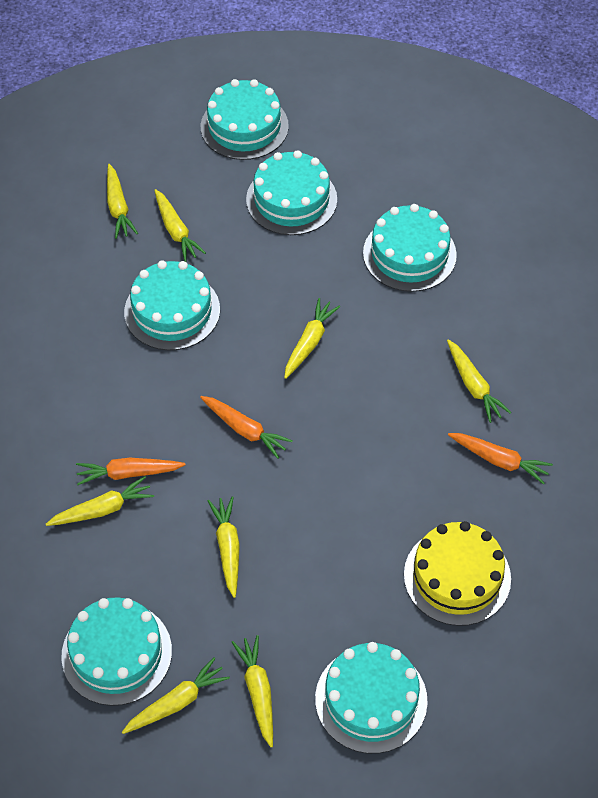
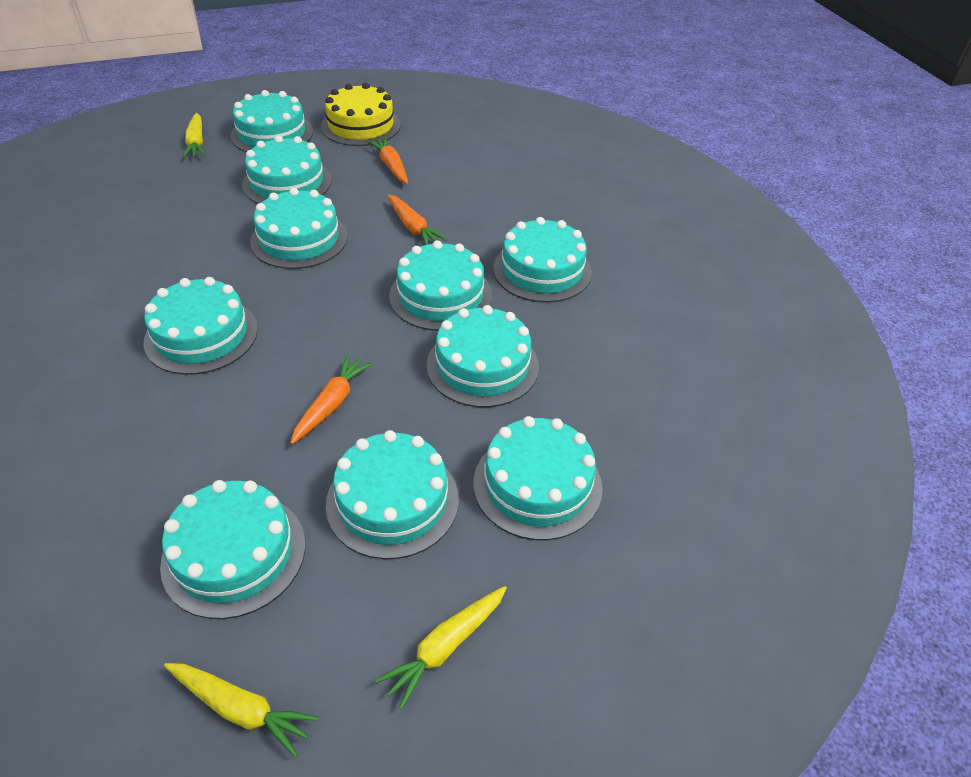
turquoise cake: [61,597,172,706] [124,261,220,351] [201,79,289,160] [246,150,337,235] [315,642,428,754] [363,204,457,292] = 6 -> [144,277,258,375] [160,480,305,619] [230,90,313,152] [242,136,331,204] [250,188,348,269] [326,430,459,559] [389,240,492,331] [427,305,539,407] [473,416,602,540] [493,217,592,303] = 10
yellow carrot: [46,476,154,526] [107,164,138,239] [122,657,230,734] [154,189,206,262] [207,496,240,598] [232,635,273,747] [284,298,340,379] [447,340,511,423] = 8 -> [164,663,319,757] [183,113,205,158] [375,586,507,710] = 3

